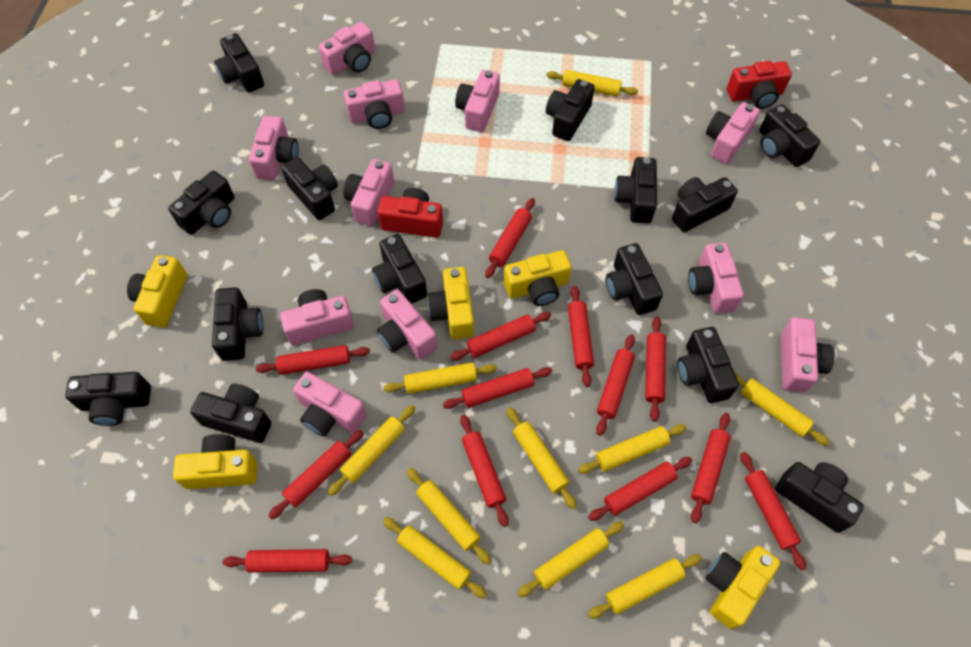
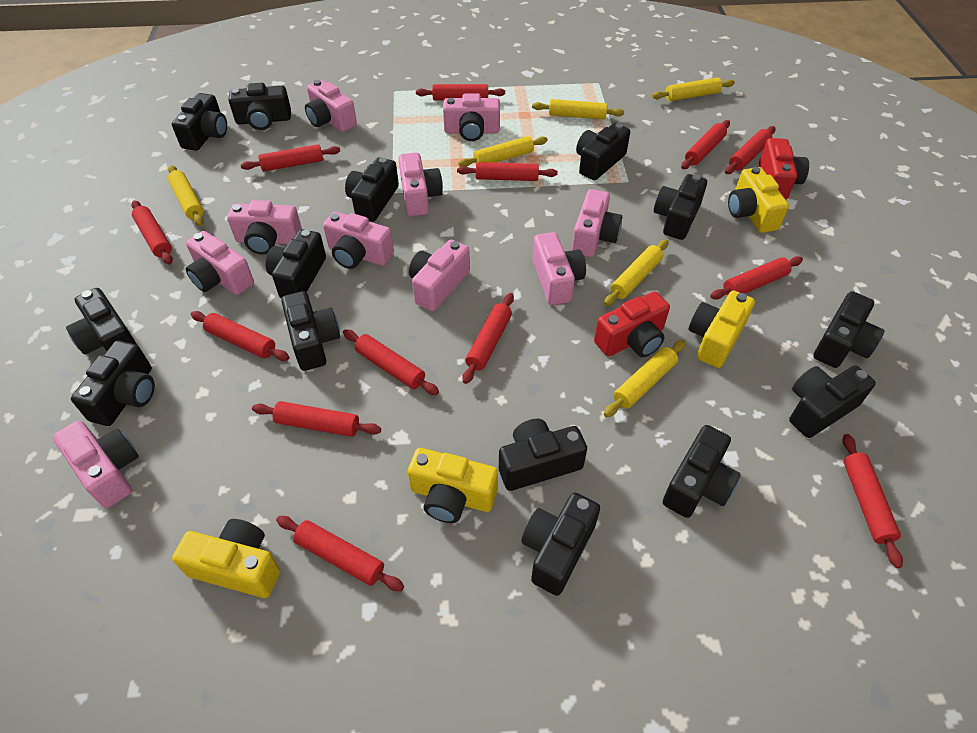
pink camera: [249,116,299,180] [280,289,354,345] [293,372,367,437] [319,22,375,75] [343,159,394,226] [344,79,405,129] [377,289,438,360] [455,70,500,132] [688,242,744,314] [706,102,760,164] [781,317,835,393] = 11 -> [53,421,139,508] [186,231,254,295] [227,200,302,255] [305,79,357,132] [323,212,394,269] [398,153,443,216] [409,240,470,311] [443,94,500,141] [532,232,586,305] [572,189,622,257] = 10
yellow camera: [127,255,187,328] [173,434,258,489] [427,267,474,340] [504,250,571,306] [706,546,780,629] = 5 -> [172,519,280,598] [408,448,498,523] [689,291,755,368] [728,167,789,233] = 4
yellow rolling pin: [328,405,415,496] [383,362,497,394] [383,517,487,598] [407,468,491,565] [507,407,577,509] [518,521,624,597] [546,70,638,96] [578,424,687,474] [588,554,702,619] [734,372,830,446] = 10 -> [168,165,204,226] [458,136,548,167] [532,99,624,120] [604,240,668,306] [604,340,686,417] [652,77,735,101] = 6

